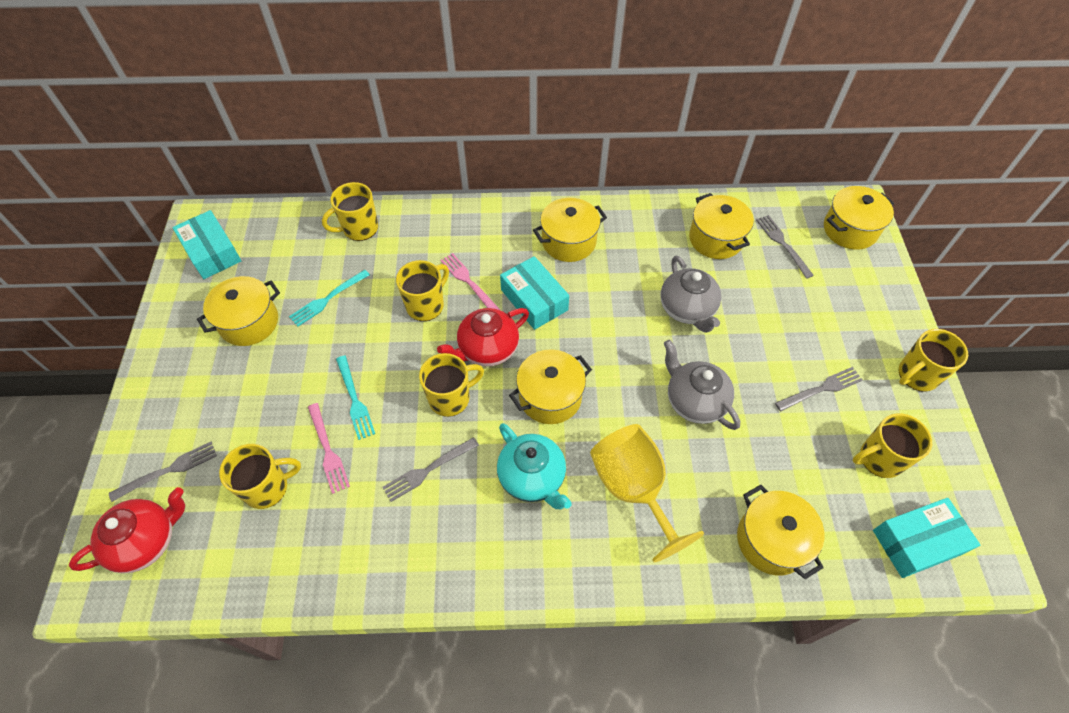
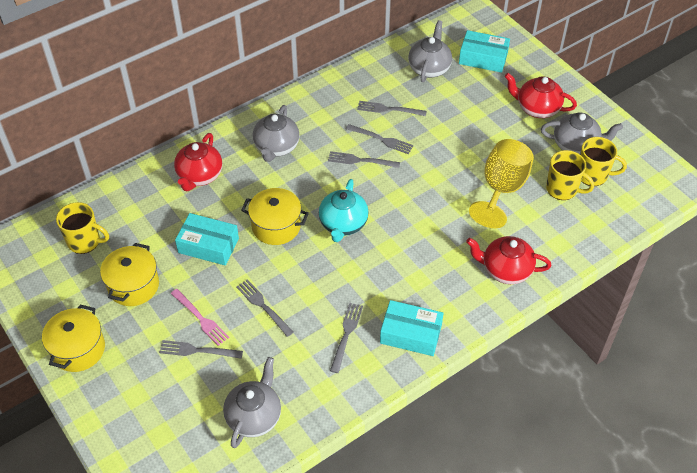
grey fork: [109,442,217,502] [382,437,479,502] [756,215,814,279] [775,367,863,411] = 4 -> [159,340,243,359] [236,279,294,337] [328,151,400,168] [330,303,363,373] [346,124,414,154] [357,101,427,116] = 6
grey teapot: [660,256,721,333] [664,340,740,430] = 2 -> [223,357,281,448] [253,105,300,162] [408,20,452,82] [541,113,623,154] = 4
pink fork: [308,403,350,494] [440,253,500,310] = 2 -> [171,289,229,346] = 1
red teapot: [69,487,185,573] [437,308,529,366] = 2 -> [174,133,222,191] [466,236,551,284] [505,73,577,118] = 3
turquoise fork: [289,270,370,327] [336,356,375,440] = 2 -> none = 0
yellow mug: [219,444,301,509] [322,182,378,241] [396,260,449,321] [419,353,484,417] [853,413,932,478] [898,329,968,392] = 6 -> [56,202,109,254] [546,150,594,200] [580,137,627,186] = 3
yellow pot: [197,276,280,346] [509,349,592,424] [533,198,607,262] [689,193,754,259] [737,485,825,579] [824,186,894,250] = 6 -> [42,304,105,372] [100,243,159,306] [241,188,309,245] = 3

